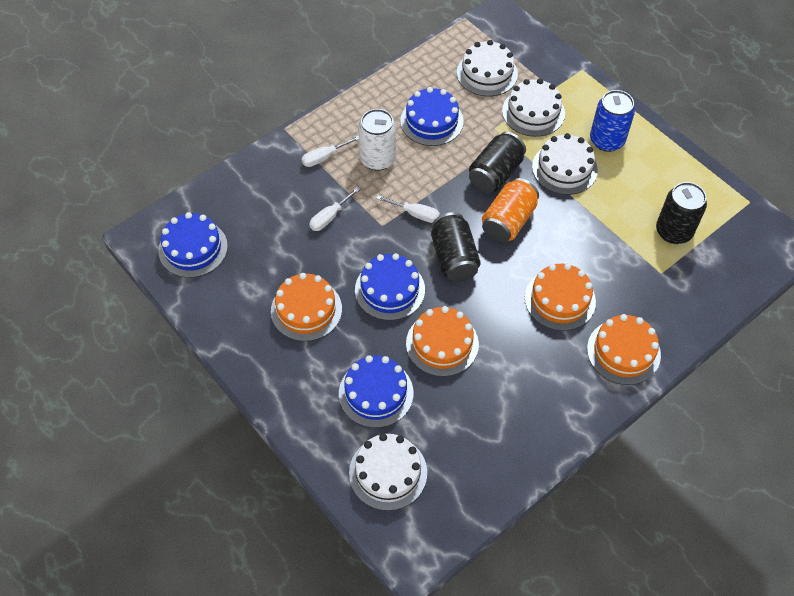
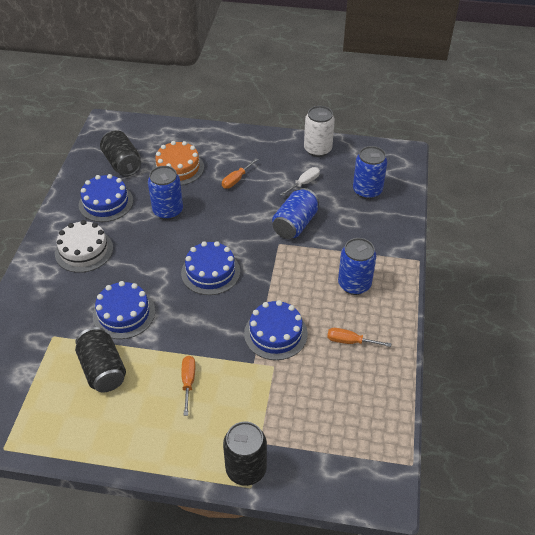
blue can: [590,90,635,152] = 1 -> [148,166,183,220] [272,188,319,239] [338,238,376,295] [353,146,387,199] = 4
orange cake: [271,273,342,341] [406,306,479,377] [525,263,596,331] [587,314,661,385] = 4 -> [152,141,204,185] = 1
orange can: [482,178,539,243] = 1 -> none = 0
orange screwdriver: none = 0 -> [181,356,195,416] [222,158,258,189] [327,328,391,347] = 3
white cake: [349,433,427,511] [457,40,518,96] [502,79,565,137] [532,133,598,195] = 4 -> [55,220,113,273] = 1
white screwdriver: [302,136,359,167] [309,187,360,231] [376,195,440,223] = 3 -> [280,167,320,196] = 1

